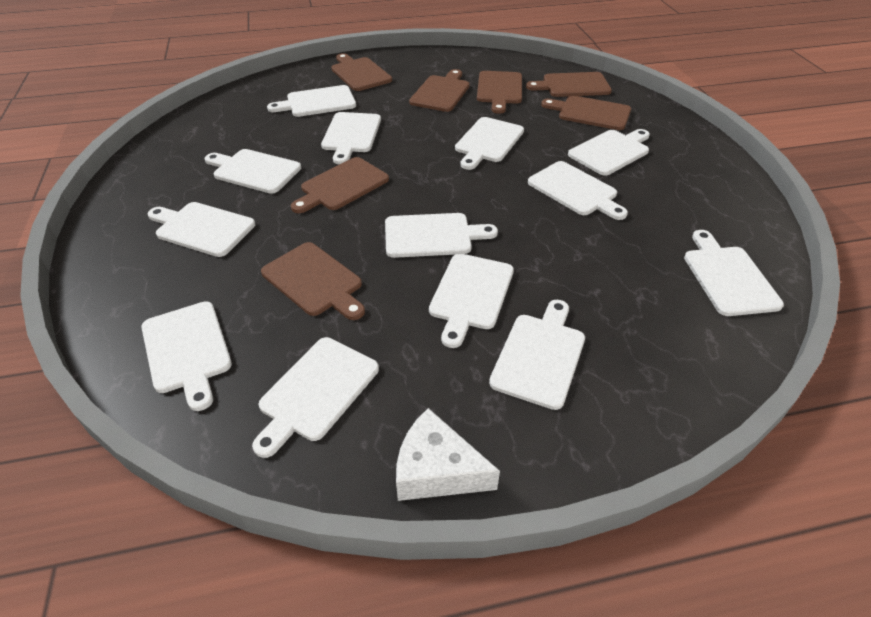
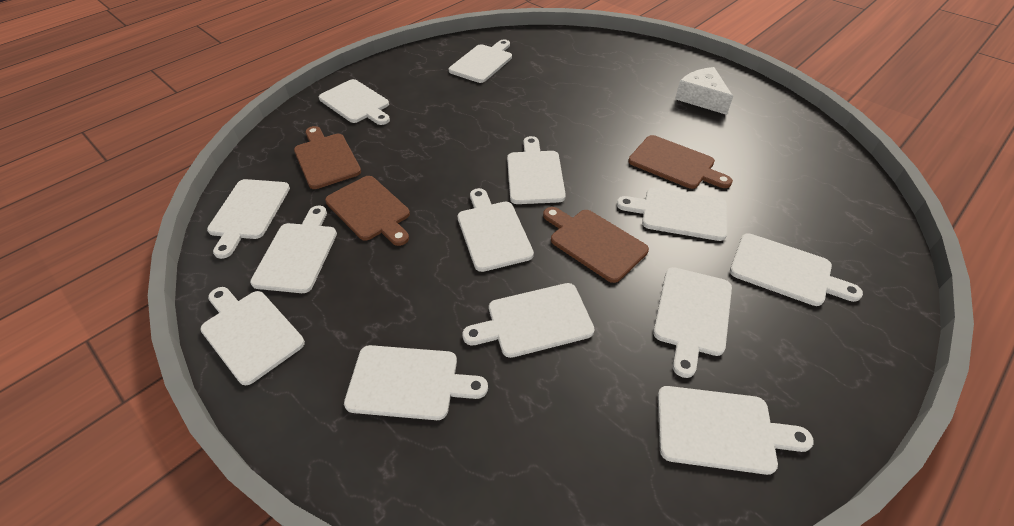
brown cutting board: [261,242,365,320] [291,157,389,213] [331,53,392,91] [409,69,470,112] [477,71,522,114] [526,72,612,97] [541,95,631,130] = 7 -> [294,126,361,189] [325,176,410,246] [543,207,649,283] [628,135,733,189] = 4

